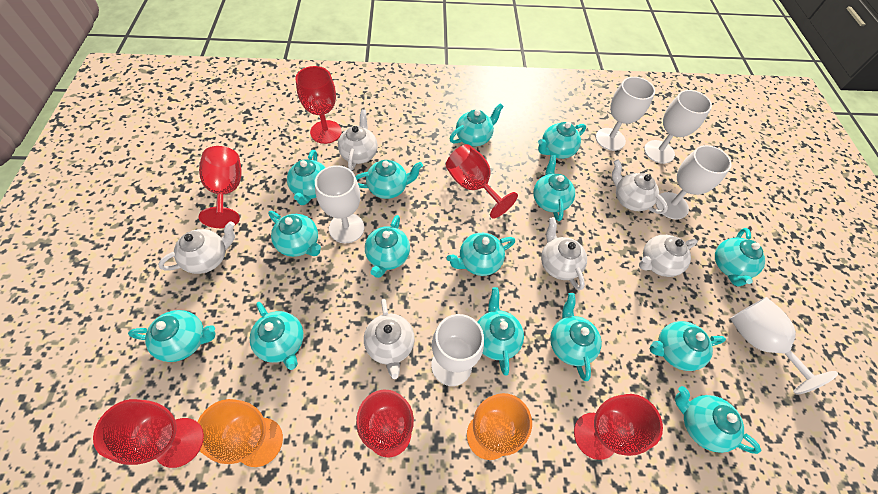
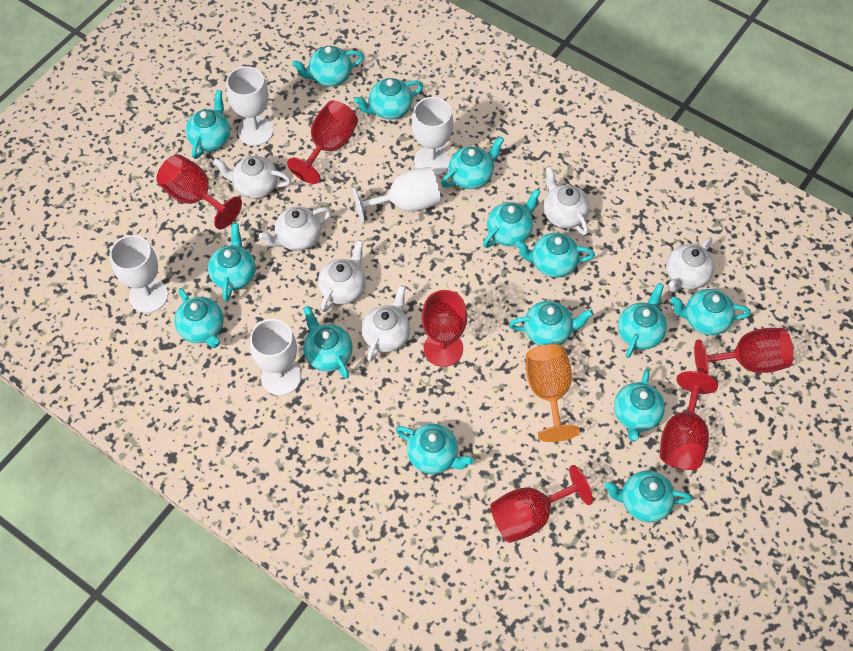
orange goblet: [194,399,283,467] [467,393,532,460] = 2 -> [526,344,580,442] = 1
white goblet: [315,165,364,243] [431,314,484,386] [596,77,655,151] [644,90,712,164] [655,145,732,220] [730,297,838,395] = 6 -> [110,235,168,313] [226,66,274,146] [250,319,301,395] [352,167,441,224] [412,97,453,176] = 5

